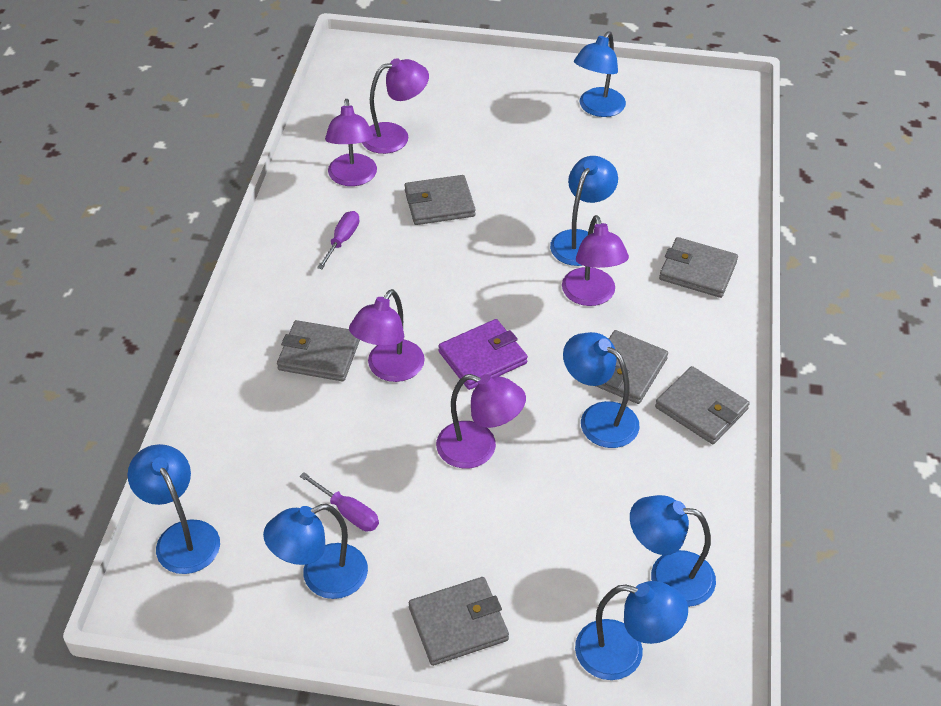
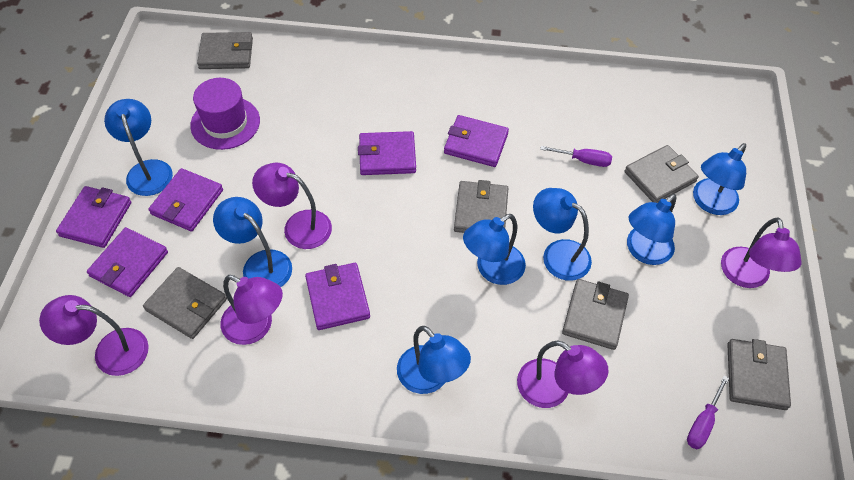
purple hat: none = 0 -> [190,78,260,150] = 1
purple wallet: [438,319,528,390] = 1 -> [56,186,131,248] [87,227,168,297] [148,168,223,231] [305,263,370,330] [358,131,416,175] [444,115,509,167] = 6

